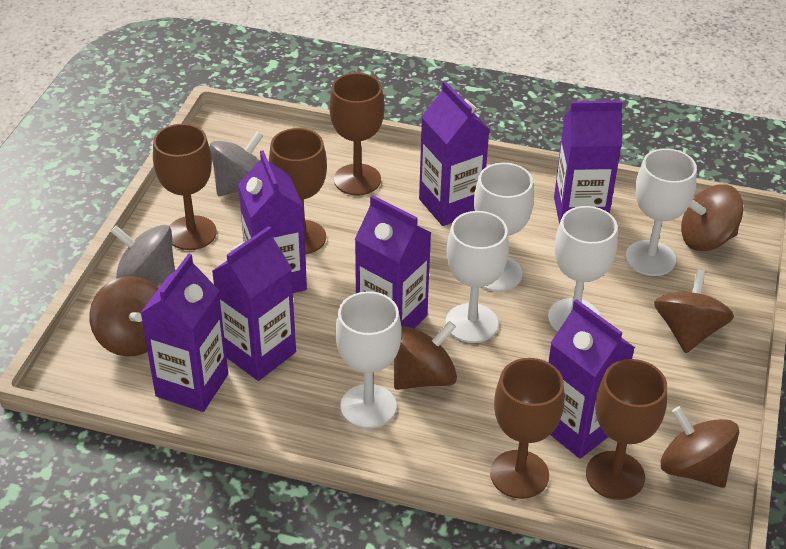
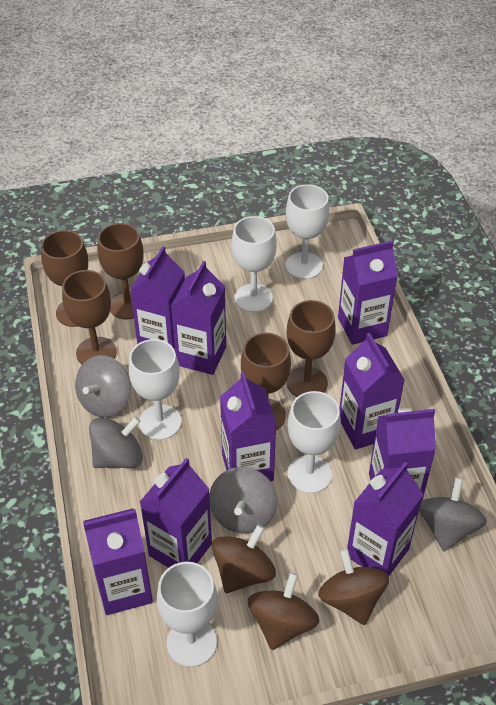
brown spinning top: [89,276,158,357] [394,321,457,390] [654,269,734,353] [661,406,739,488] [681,184,744,251] = 5 -> [211,524,276,593] [248,572,319,650] [318,548,390,625] = 3
grey spinning top: [111,225,175,283] [209,131,264,196] = 2 -> [75,355,131,418] [89,417,143,468] [209,467,277,533] [419,478,487,551] = 4
purple carton: [141,253,228,412] [212,226,296,381] [238,150,307,293] [354,195,431,328] [419,81,490,226] [548,299,635,459] [554,101,623,224] = 7 -> [83,508,153,615] [130,246,185,350] [140,458,212,568] [171,261,226,375] [220,372,276,481] [338,241,398,345] [339,333,405,450] [347,462,423,576] [369,408,436,500] = 9

